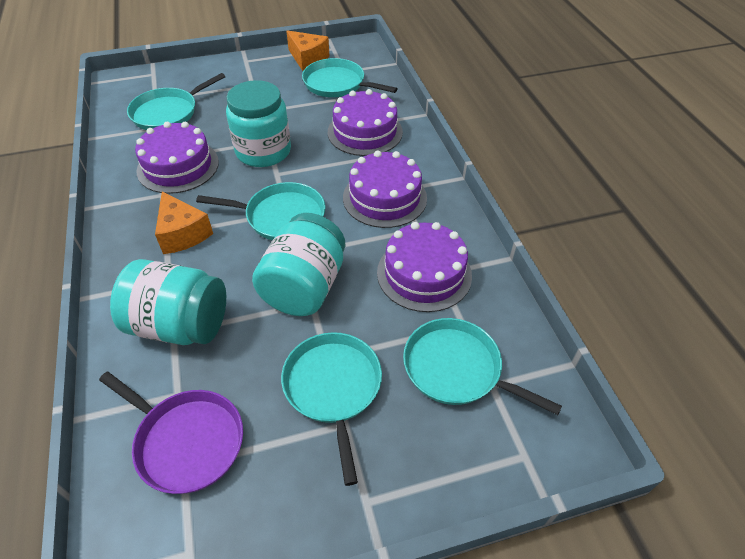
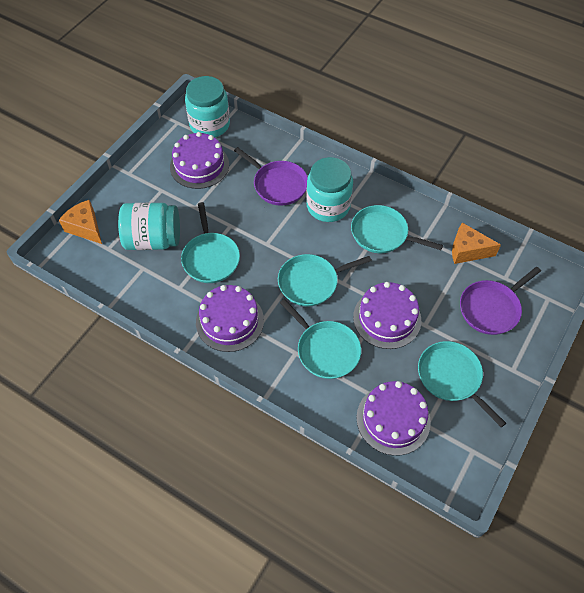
purple pan: [99,372,243,494] = 1 -> [234,147,308,206] [460,267,541,335] = 2

